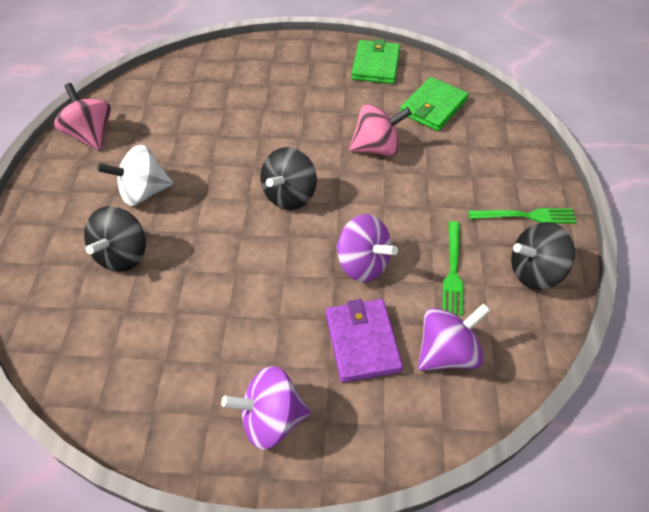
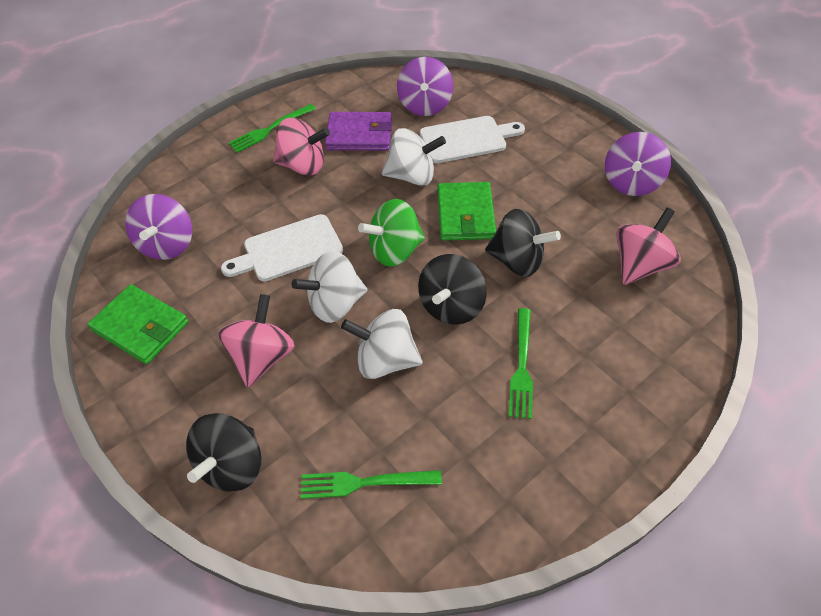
green fork: [442,221,463,316] [468,208,576,223] = 2 -> [229,104,316,153] [301,470,442,499] [509,308,533,419] = 3
green spinning top: none = 0 -> [358,199,425,267] = 1
pink spinning top: [55,83,111,151] [349,104,412,156] = 2 -> [218,294,295,387] [273,118,330,175] [616,207,681,285] = 3
white cutting board: none = 0 -> [221,214,343,281] [420,116,525,163] = 2
white spinning top: [97,145,173,206] = 1 -> [292,251,368,323] [341,309,422,379] [382,128,446,186] = 3

